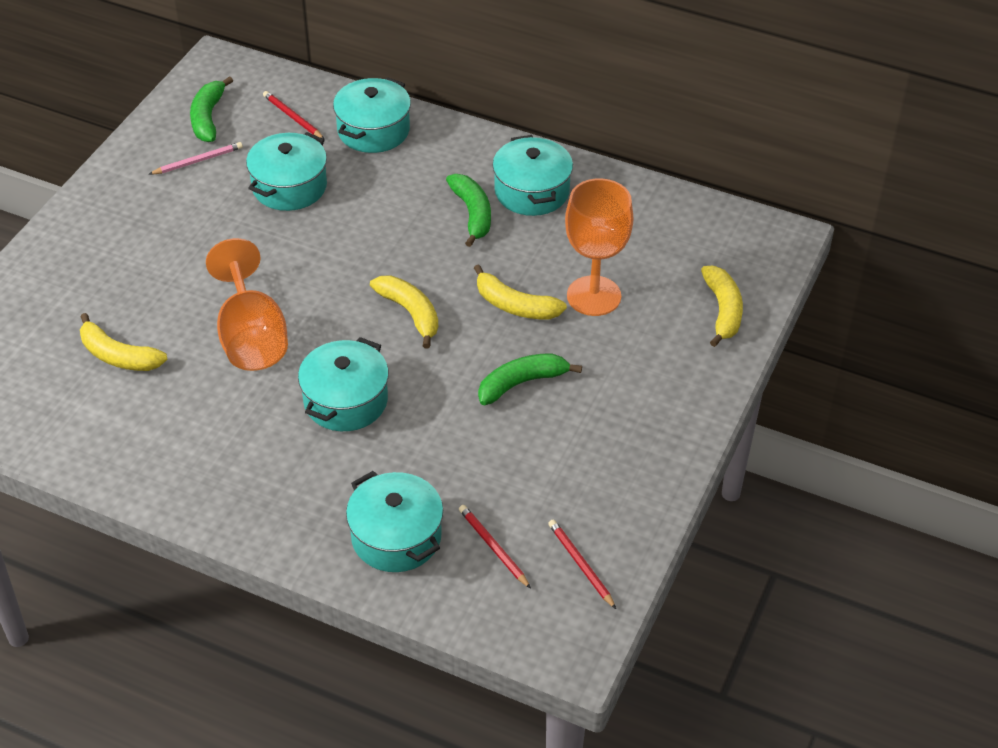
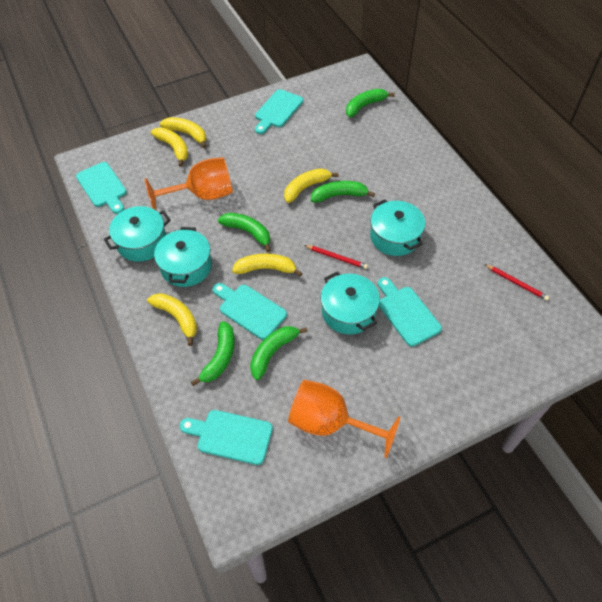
green banana: [190,76,233,142] [446,174,491,247] [478,353,582,405] = 3 -> [191,321,235,386] [218,213,271,252] [250,326,308,380] [311,181,375,202] [346,89,395,117] = 5
pink pencil: [149,142,243,175] = 1 -> none = 0
red pencil: [263,91,324,139] [459,505,531,589] [548,520,616,609] = 3 -> [304,245,368,269] [484,264,549,301] = 2
turquoise cutting board: none = 0 -> [76,162,127,214] [180,410,273,465] [212,283,287,340] [255,89,303,134] [378,277,442,347] = 5
turquoise pot: [246,132,327,211] [298,337,389,431] [333,77,411,153] [346,471,443,572] [493,135,573,216] = 5 -> [103,206,171,262] [154,227,212,287] [320,272,380,335] [370,199,425,256] = 4
yellow banana: [80,313,167,371] [370,275,438,348] [474,265,567,320] [701,266,743,347] = 4 -> [147,293,197,346] [151,127,188,167] [160,117,206,148] [232,253,303,277] [284,168,338,203] = 5

